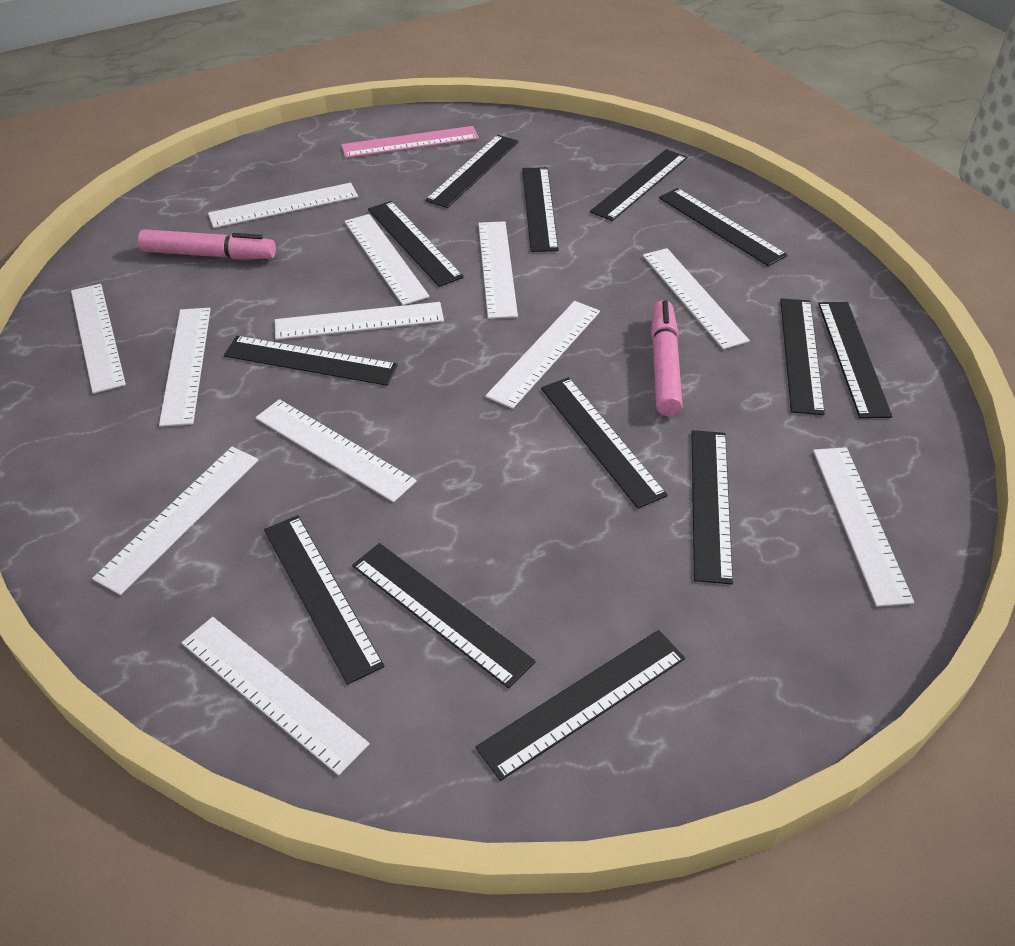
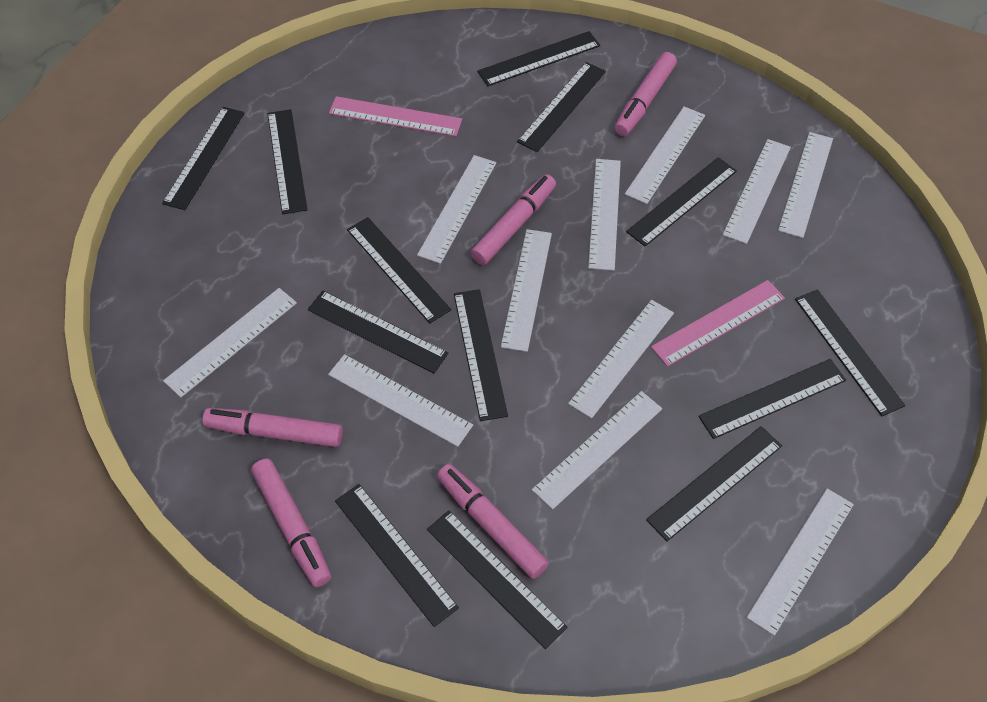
pink marker: [138,229,276,259] [651,300,683,416] = 2 -> [202,408,343,447] [251,459,331,587] [437,464,549,579] [471,174,556,265] [614,52,677,136] = 5
pink ruler: [341,126,479,158] = 1 -> [329,96,462,137] [651,280,785,367] = 2
white ruler: [71,284,126,394] [92,447,258,595] [159,308,211,427] [181,617,369,776] [208,183,358,228] [256,399,417,502] [275,302,444,340] [344,214,430,305] [478,221,518,319] [485,301,600,409] [643,248,750,350] [813,447,914,607] = 12 -> [163,288,297,398] [328,354,473,447] [417,155,496,264] [501,229,552,352] [532,391,662,510] [568,300,674,419] [588,159,621,271] [625,106,705,204] [722,139,791,244] [746,488,854,636] [778,132,833,238] = 11

